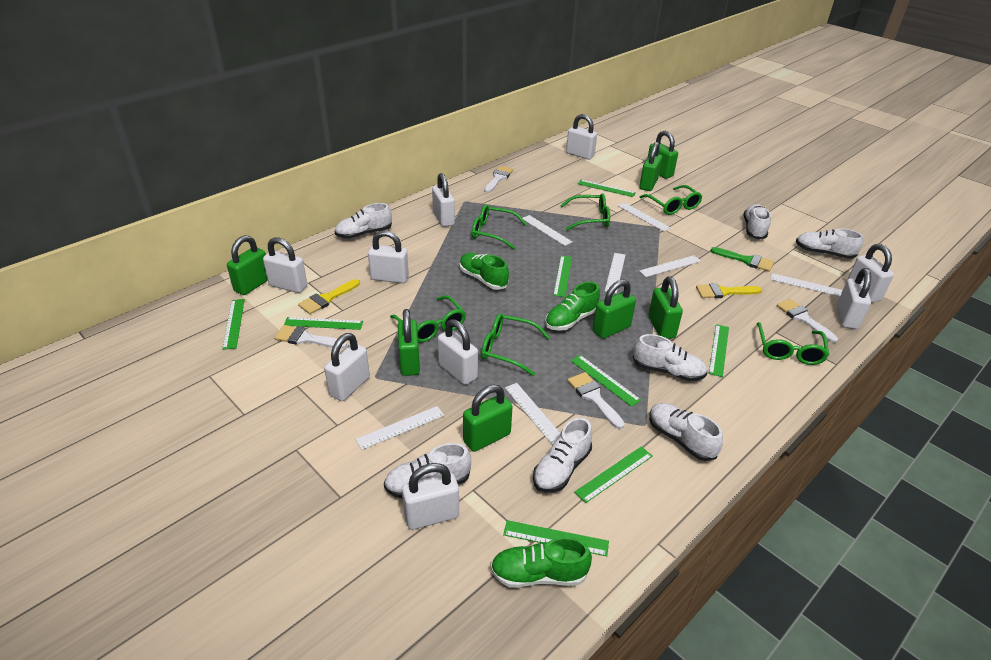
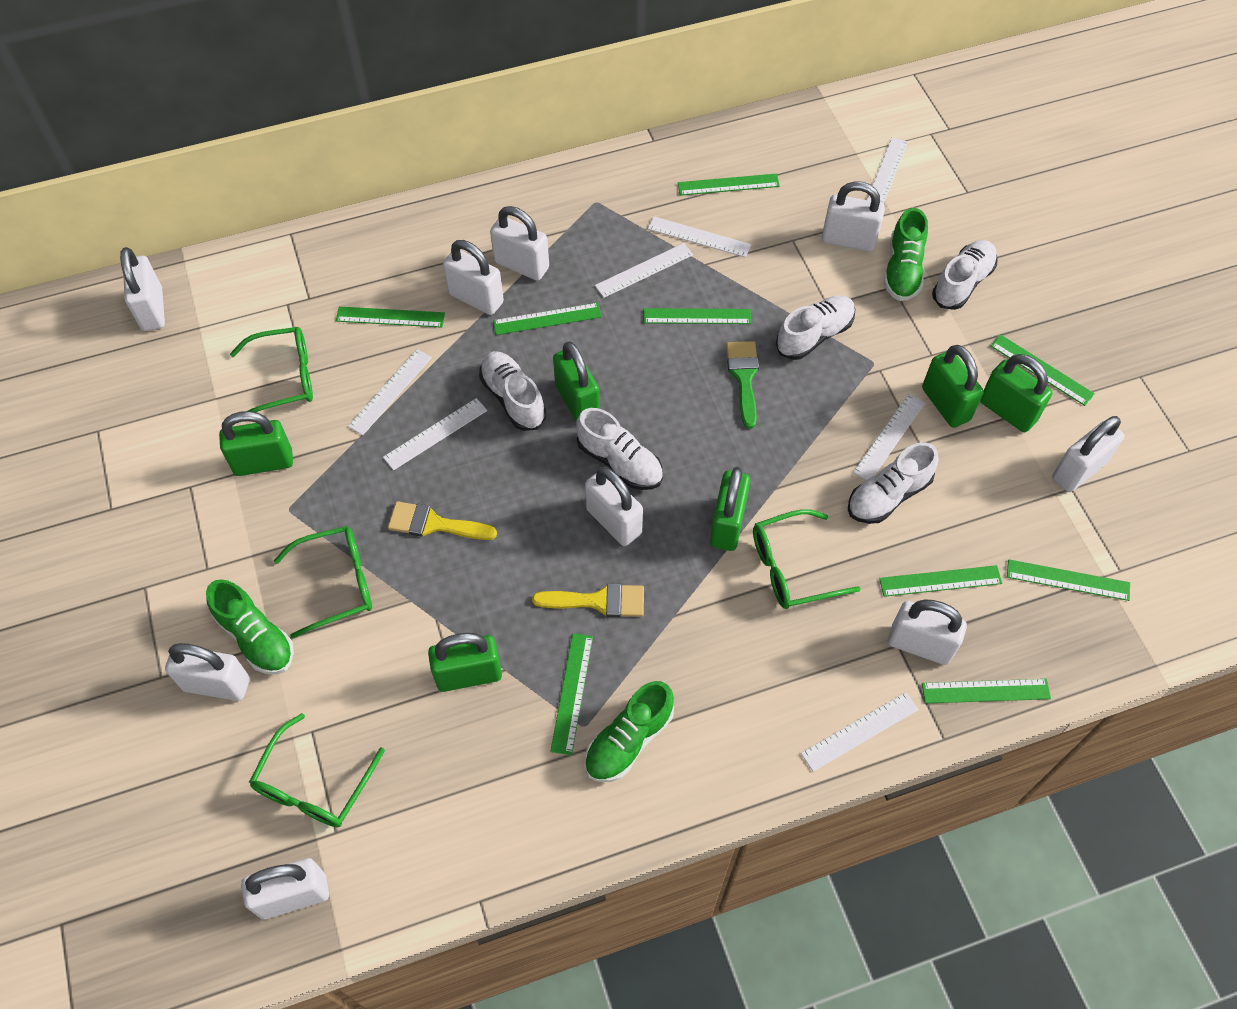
green glasses: [390,295,466,342] [472,204,527,250] [481,313,550,376] [560,193,610,230] [639,185,702,215] [757,322,829,365] = 6 -> [230,327,313,412] [249,713,385,827] [274,526,372,638] [753,509,860,609] = 4
green padlock: [227,235,268,295] [398,309,420,376] [463,385,513,452] [593,280,636,339] [639,142,662,191] [648,131,678,179] [648,276,683,339] = 7 -> [219,411,293,476] [428,633,502,692] [553,341,600,422] [710,467,750,551] [922,345,984,428] [980,354,1052,432] = 6
green ruler: [222,299,245,350] [284,317,363,330] [503,520,609,556] [553,256,572,297] [571,355,641,407] [574,446,653,503] [578,180,636,197] [709,324,729,377] = 8 -> [336,306,445,328] [493,303,602,335] [550,633,593,755] [644,308,751,324] [678,174,780,196] [879,565,1002,597] [922,679,1051,703] [990,334,1095,406] [1007,559,1130,601] = 9
white brush: [274,325,347,349] [484,166,513,193] [567,372,625,429] [777,299,838,343] = 4 -> none = 0
white shoe: [335,203,392,239] [384,443,471,499] [533,418,592,492] [633,334,707,381] [649,403,723,461] [743,204,771,239] [796,228,863,259] = 7 -> [479,351,546,431] [576,408,663,490] [776,295,855,360] [848,442,938,524] [932,240,998,310] = 5

